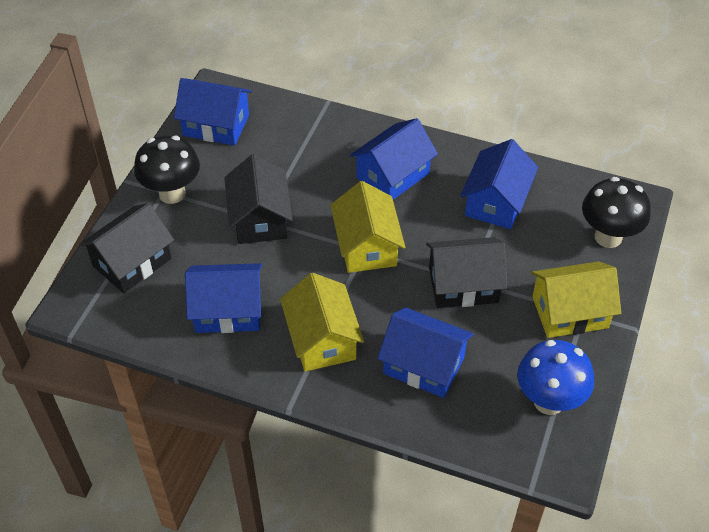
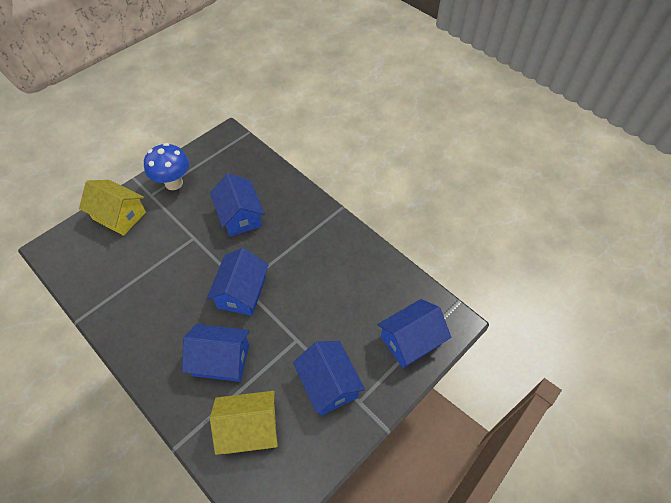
black house: [79,203,174,293] [224,154,292,244] [426,237,508,308] = 3 -> none = 0
black mushroom: [134,135,200,204] [582,177,651,248] = 2 -> none = 0
yellow house: [280,273,364,372] [331,181,405,273] [531,261,621,338] = 3 -> [79,180,146,236] [210,391,278,455] = 2

